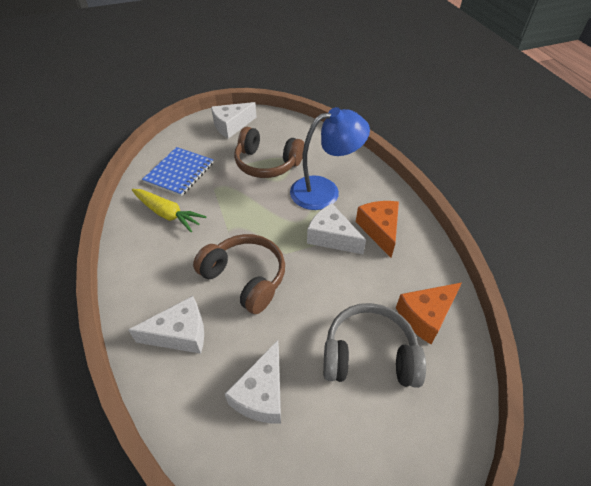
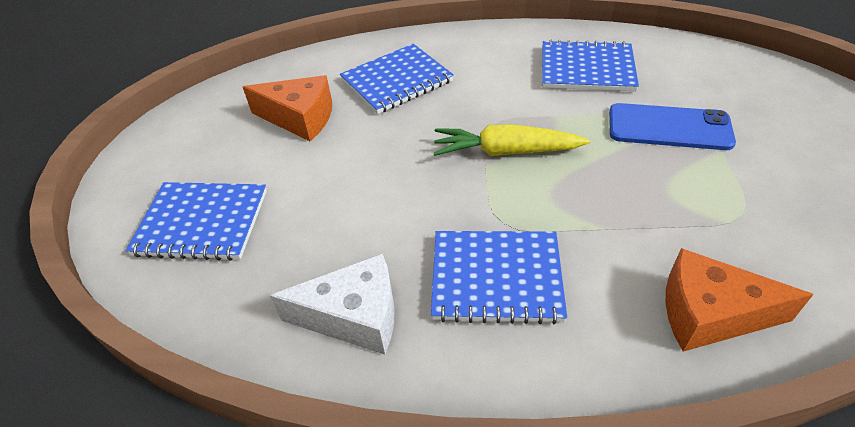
blue lamp: [290,107,370,210] = 1 -> none = 0
blue notebook: [142,147,213,196] = 1 -> [126,182,267,261] [340,44,454,114] [431,231,567,324] [542,40,639,91] = 4
blue phone: none = 0 -> [609,103,736,150] = 1
brown headphones: [193,234,285,314] [234,127,304,178] = 2 -> none = 0
grey headphones: [323,303,426,388] = 1 -> none = 0
white cheese: [128,296,204,354] [211,102,257,139] [224,340,281,424] [307,204,366,254] = 4 -> [270,254,395,355] = 1

